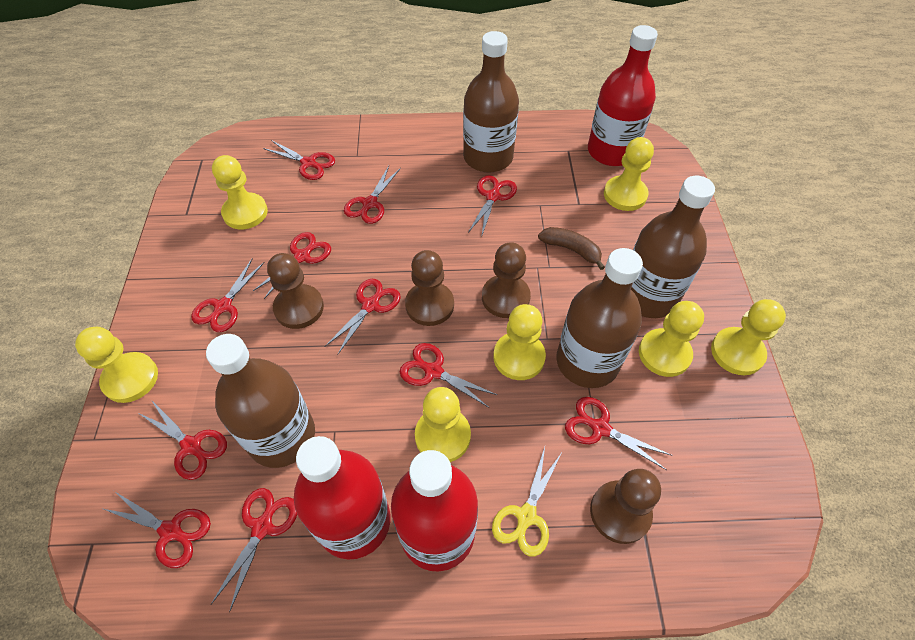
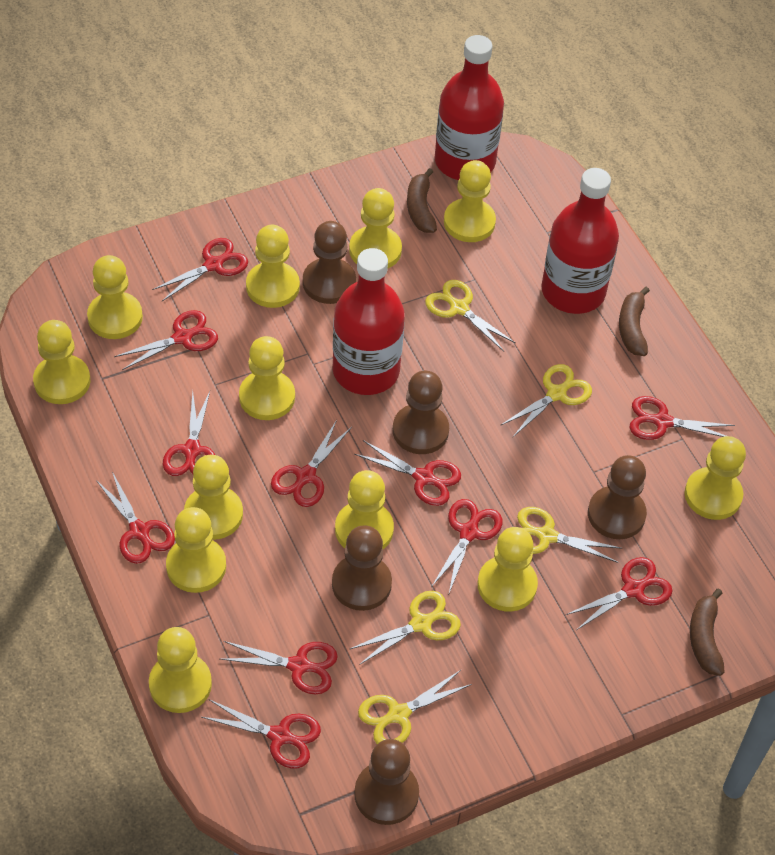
brown banana: [538,227,605,270] = 1 -> [407,168,437,233] [619,287,650,356] [690,588,725,676] = 3
brown bottle: [206,334,315,468] [463,31,519,173] [556,248,643,388] [631,176,715,318] = 4 -> none = 0
brown pawn: [267,253,324,329] [405,250,454,326] [482,242,531,318] [590,469,661,544] = 4 -> [303,221,356,304] [332,525,392,611] [354,739,419,825] [393,371,449,454] [588,455,647,539] = 5
yellow pawn: [75,327,158,403] [212,155,268,229] [415,387,471,462] [493,304,546,380] [604,137,654,211] [639,301,704,377] [711,299,786,375] = 7 -> [33,320,90,404] [87,255,143,339] [149,627,212,713] [166,507,226,593] [184,455,243,540] [239,336,295,420] [246,225,300,308] [335,470,394,549] [349,188,402,268] [444,160,496,242] [477,527,538,612] [685,436,746,520] = 12
yellow scissors: [492,447,561,557] = 1 -> [350,591,461,665] [358,670,472,744] [425,280,516,351] [500,364,592,437] [517,507,622,563] = 5

